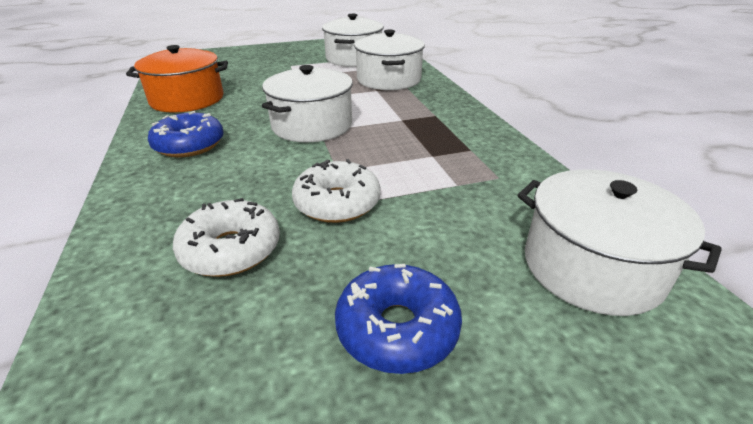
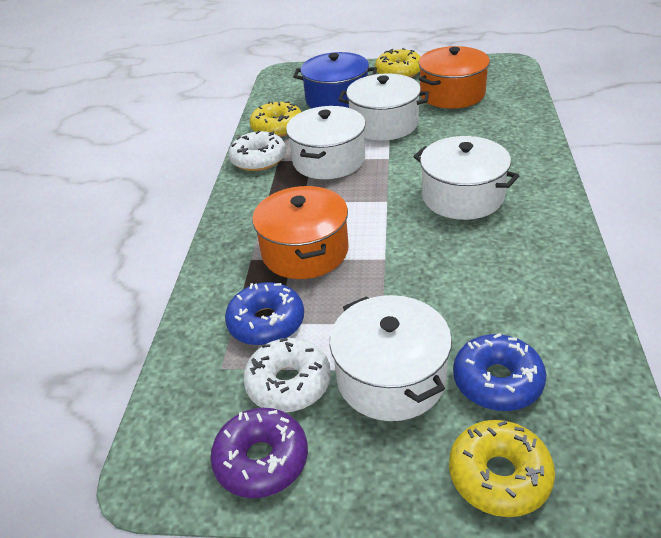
blue pot: none = 0 -> [293,52,377,109] = 1
orange pot: [126,45,228,113] = 1 -> [252,186,349,279] [419,46,490,108] = 2
purple donut: none = 0 -> [210,408,308,498] = 1
yellow donut: none = 0 -> [250,101,301,137] [375,48,421,78] [449,420,555,517] = 3

